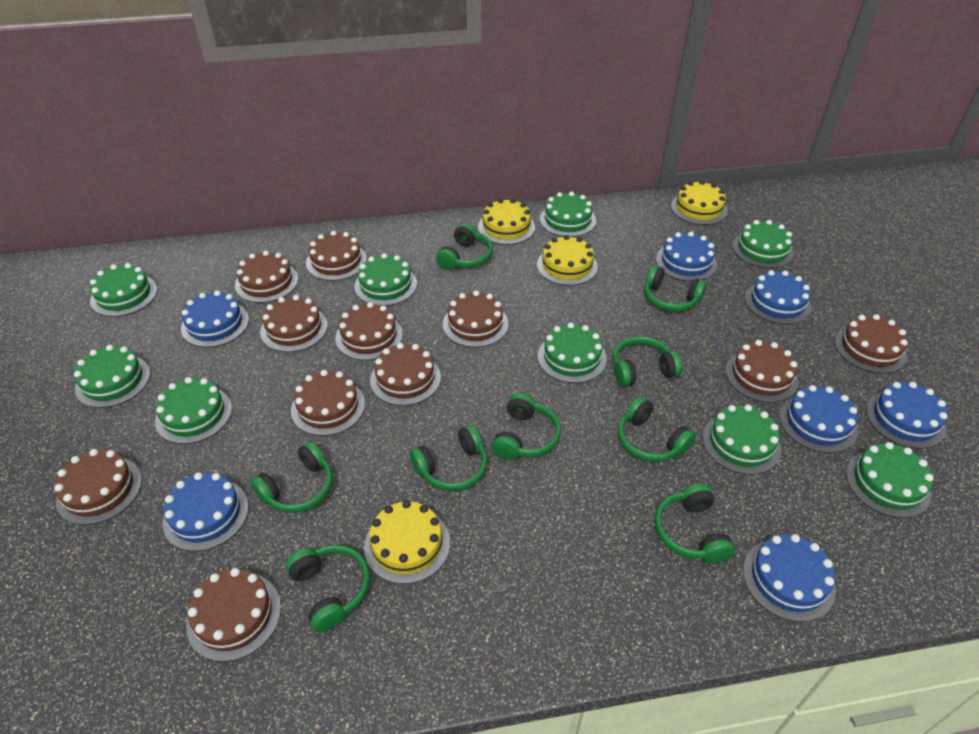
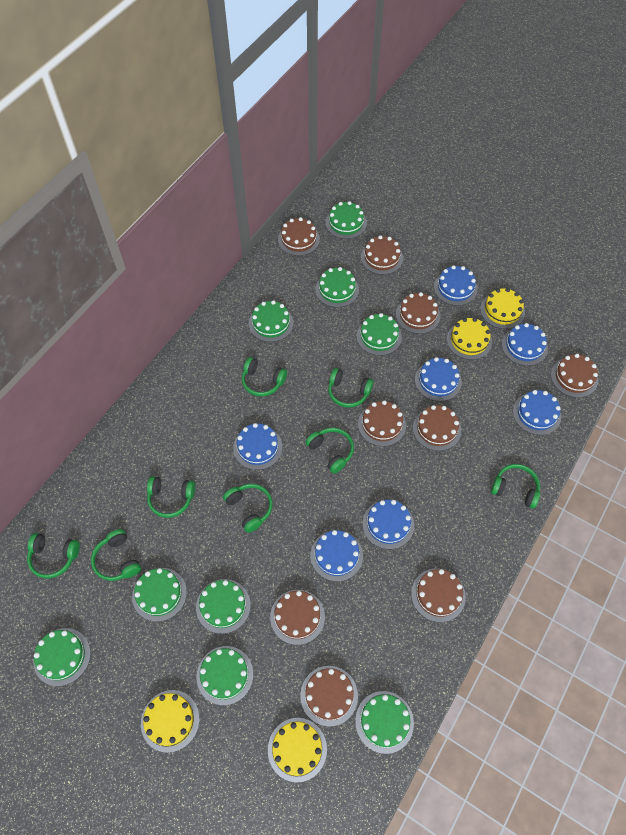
brown cake: [54,449,142,525] [186,568,281,662] [235,251,298,303] [260,295,328,352] [291,370,365,436] [306,231,367,281] [335,302,403,360] [370,343,441,406] [443,290,508,347] [726,340,799,403] [835,314,908,373] = 11 -> [270,590,325,645] [278,217,320,256] [300,666,358,727] [358,400,406,446] [361,235,403,275] [396,292,440,334] [411,569,466,622] [413,405,461,451] [551,354,598,398] = 9
green headphones: [250,441,333,513] [286,545,370,632] [410,425,488,491] [436,223,493,270] [492,393,561,460] [613,336,682,387] [618,397,696,462] [644,265,707,312] [655,484,735,563] = 9 -> [27,533,80,579] [91,529,141,581] [147,476,195,518] [223,484,273,533] [242,357,287,396] [305,428,354,474] [328,368,374,408] [491,464,540,509] = 8

